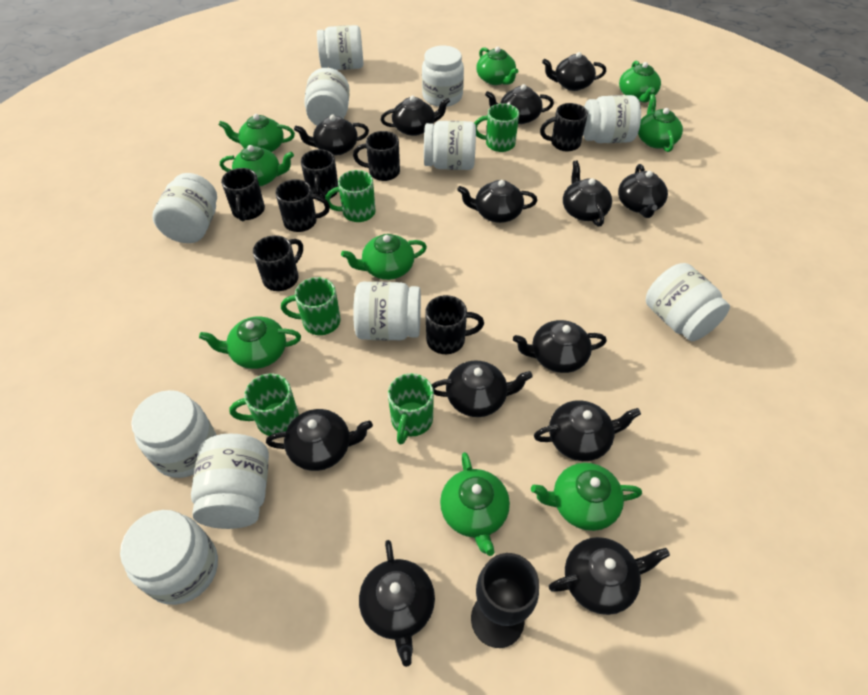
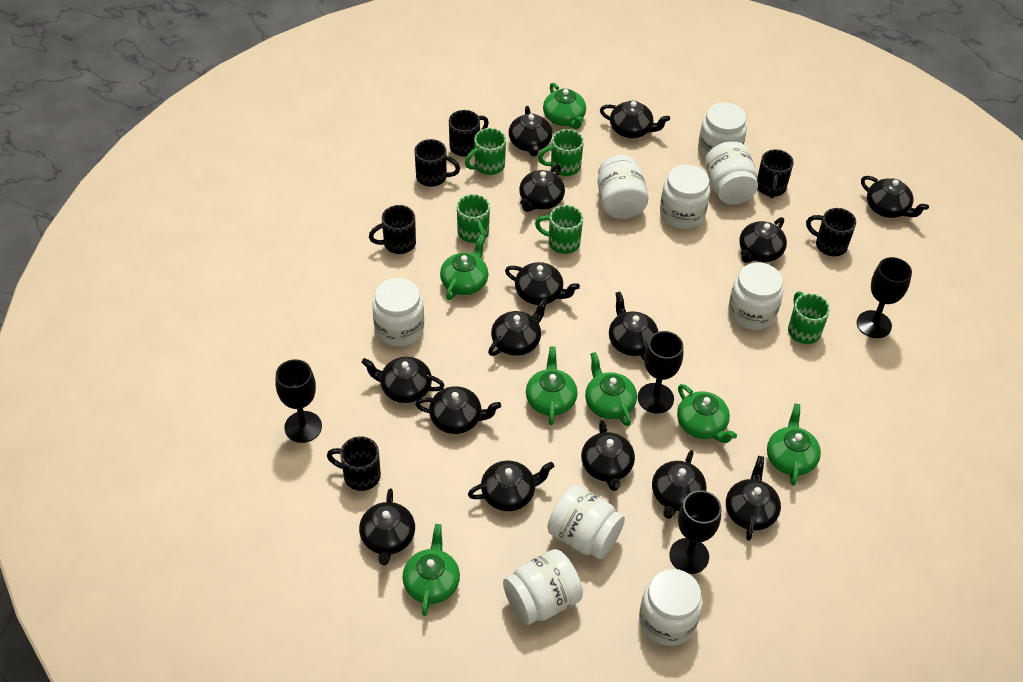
black goblet: [471,553,539,648] = 1 -> [276,359,322,443] [638,331,683,413] [669,490,721,574] [857,257,912,338] = 4
black mug: [221,168,265,221] [253,235,303,291] [275,179,330,232] [301,149,338,201] [353,131,400,181] [425,295,484,354] [540,103,588,152] = 7 -> [327,436,381,491] [369,205,416,254] [414,139,460,187] [449,110,489,156] [757,149,794,198] [806,208,856,256] = 6
black teapot: [266,409,373,471] [294,115,369,155] [359,540,435,667] [381,96,450,136] [432,360,533,417] [457,180,537,223] [485,84,554,124] [513,320,607,373] [534,400,641,461] [542,52,606,91] [549,537,670,615] [563,160,612,227] [618,164,668,218] = 13 -> [359,488,415,565] [361,357,445,403] [415,386,501,434] [468,461,554,511] [488,298,548,356] [505,262,580,305] [509,106,553,156] [519,164,565,212] [581,420,635,491] [600,101,670,138] [609,292,658,360] [652,450,706,519] [726,456,781,541] [739,217,787,263] [861,176,929,218] = 15
green teapot: [199,316,301,369] [219,114,295,152] [220,145,294,186] [341,234,427,280] [440,452,510,556] [477,47,518,85] [531,463,642,531] [619,61,661,102] [638,94,683,152] = 9 -> [402,524,460,616] [440,235,488,300] [526,346,577,425] [543,83,586,129] [585,352,637,426] [677,384,737,443] [767,404,821,486] = 7
white jar: [120,510,218,605] [131,390,216,478] [152,173,217,243] [191,434,269,529] [304,68,350,126] [317,25,364,70] [353,281,421,341] [422,46,464,107] [424,121,476,170] [583,95,641,143] [646,263,730,341] = 11 -> [372,278,424,346] [503,549,583,625] [547,485,625,559] [597,155,648,219] [639,569,703,646] [660,165,710,229] [698,102,747,159] [705,141,758,205] [728,262,783,330] = 9

